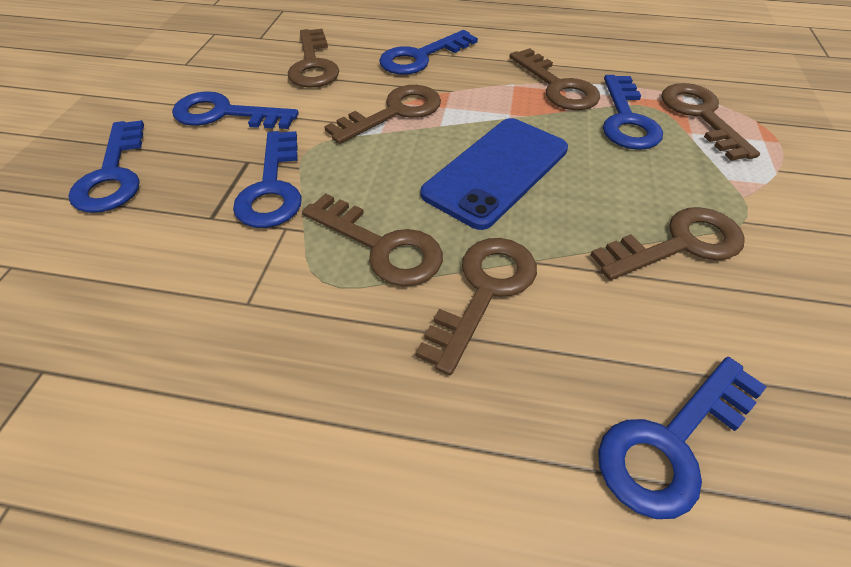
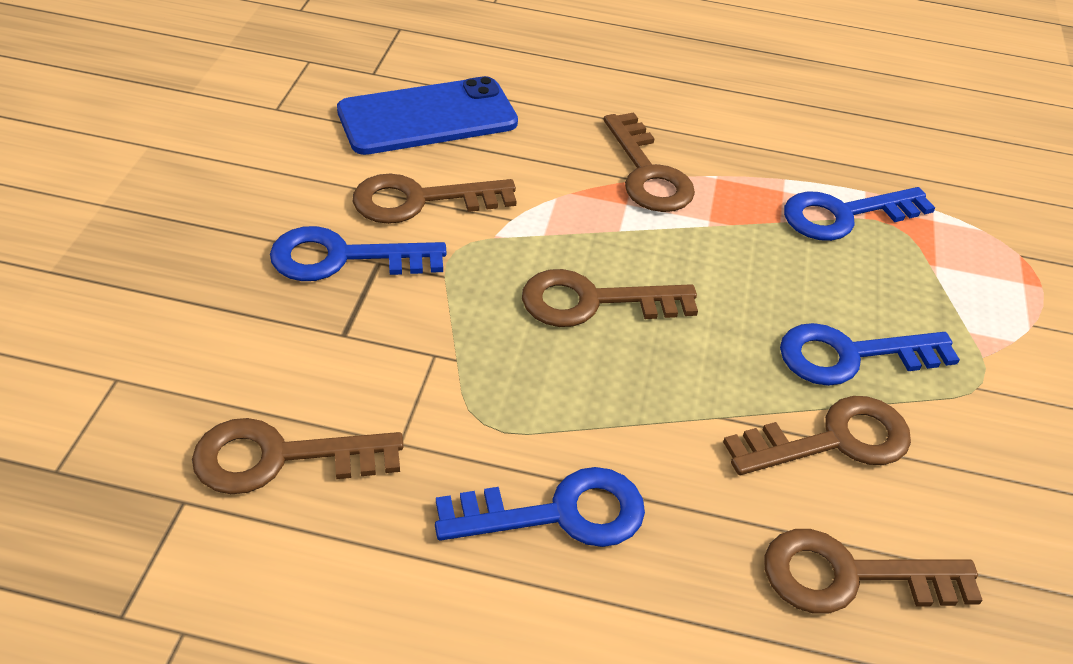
blue key: [68,120,144,213] [172,91,299,129] [233,131,302,228] [379,30,478,75] [598,357,767,519] [603,75,663,150] = 6 -> [270,226,447,281] [435,467,645,547] [780,323,960,386] [784,187,935,241] = 4
brown key: [288,29,339,88] [302,193,443,286] [324,85,441,144] [415,238,537,375] [509,48,600,110] [591,207,745,280] [661,83,760,161] = 7 -> [192,418,403,494] [353,174,517,224] [522,269,698,327] [604,112,695,212] [723,396,911,475] [764,529,983,614] = 6

